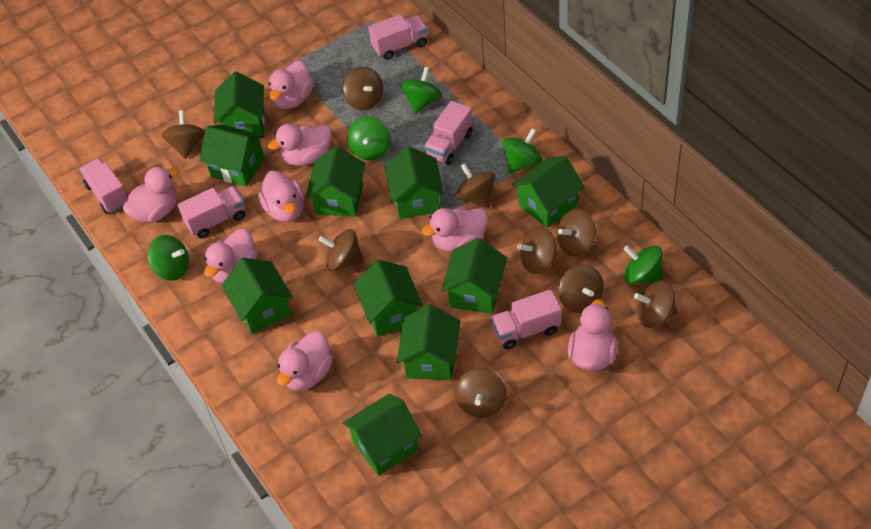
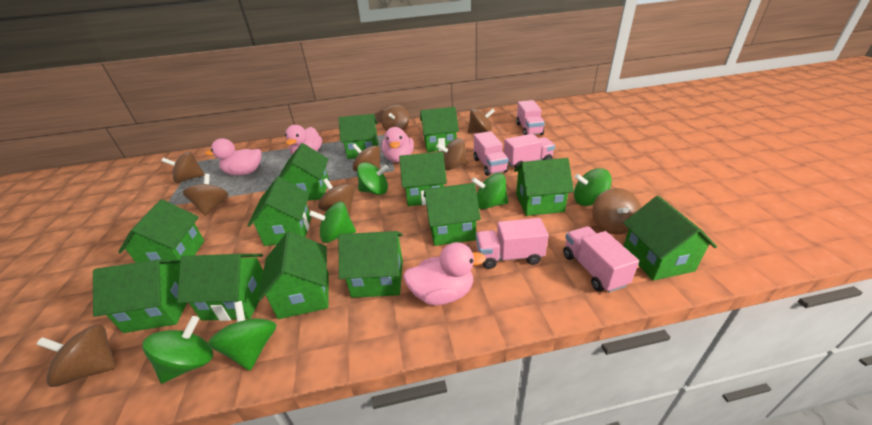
green house: [199,125,265,187] [213,71,265,135] [222,258,293,334] [305,146,365,217] [343,394,422,476] [353,260,423,337] [385,146,444,219] [397,304,460,380] [442,238,507,314] [512,156,585,228] = 10 -> [93,259,187,333] [118,199,205,265] [177,254,263,321] [247,177,311,246] [258,231,328,319] [279,143,329,201] [338,231,403,298] [339,114,378,159] [399,152,447,206] [420,107,459,152] [424,183,481,246] [514,158,574,216] [623,196,717,281] = 13
green spinning top: [148,235,189,281] [347,116,391,160] [401,67,442,114] [502,129,542,174] [624,245,663,284] = 5 -> [143,316,213,383] [208,301,276,371] [309,201,356,243] [357,162,388,195] [471,173,509,209] [574,168,612,206] = 6
pink duck: [123,166,179,223] [204,229,257,283] [259,171,304,222] [268,124,332,166] [269,60,314,109] [277,331,333,391] [421,208,488,252] [568,299,617,371] = 8 -> [205,138,262,175] [285,125,322,155] [382,127,414,162] [403,242,486,305] = 4

